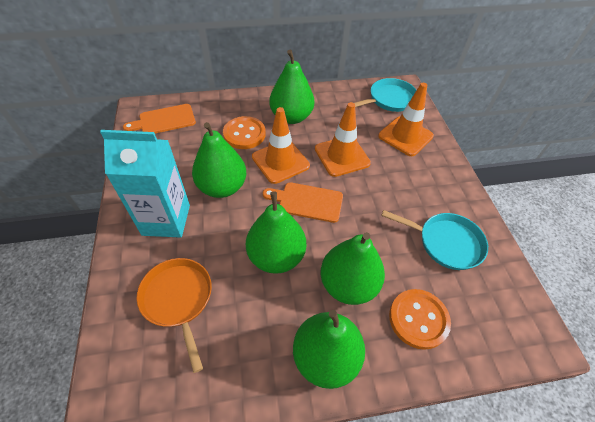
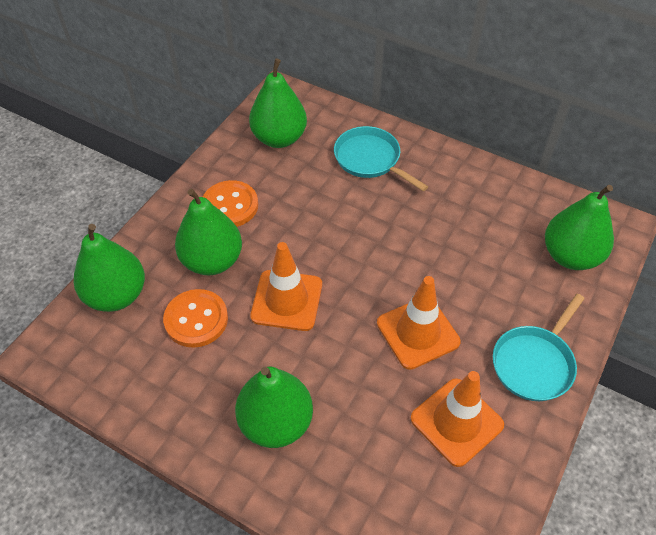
orange cutting board: [123,104,196,134] [263,182,343,223] = 2 -> none = 0
orange pan: [137,258,212,373] = 1 -> none = 0
turquoise carton: [100,130,190,237] = 1 -> none = 0

